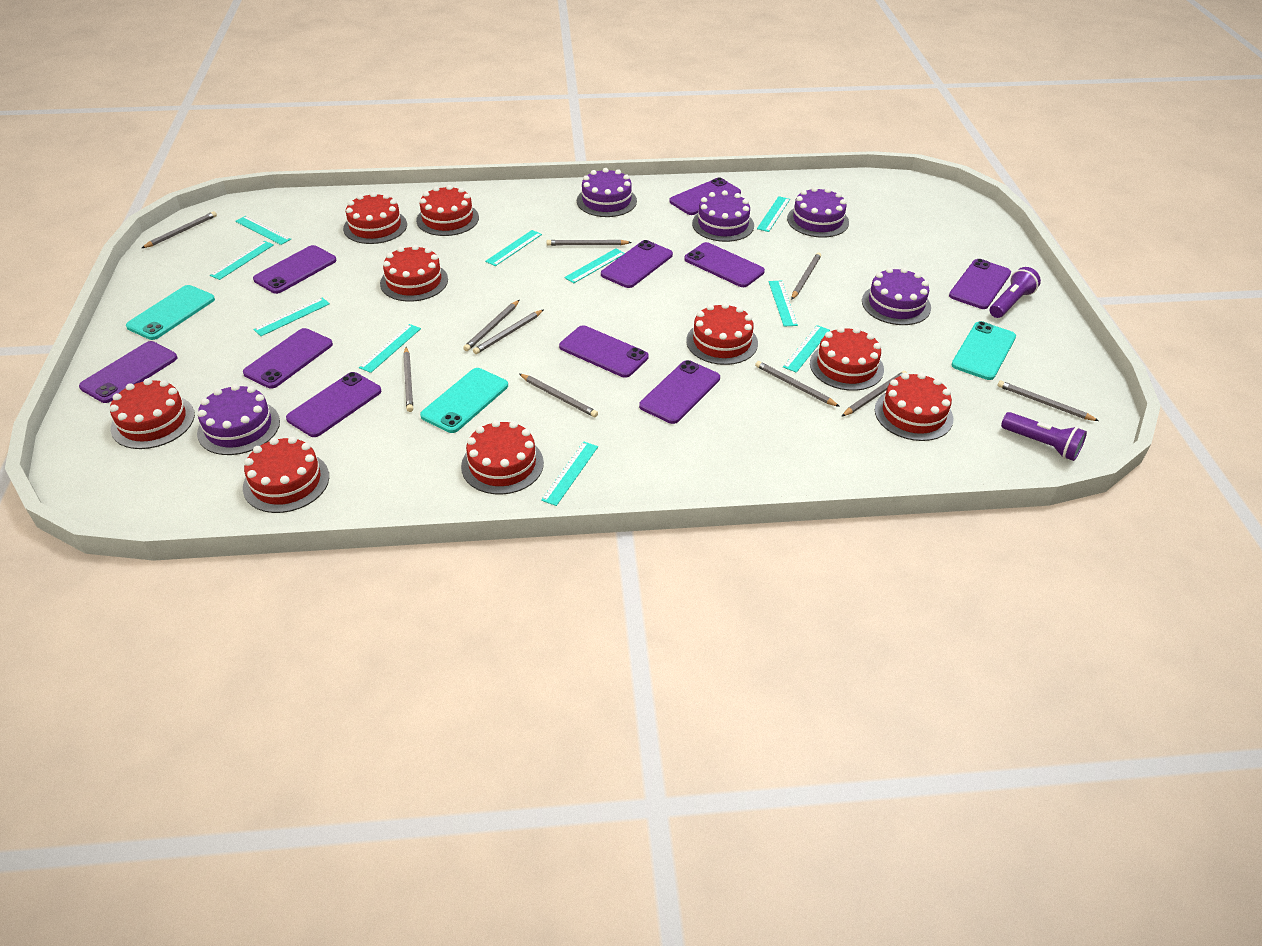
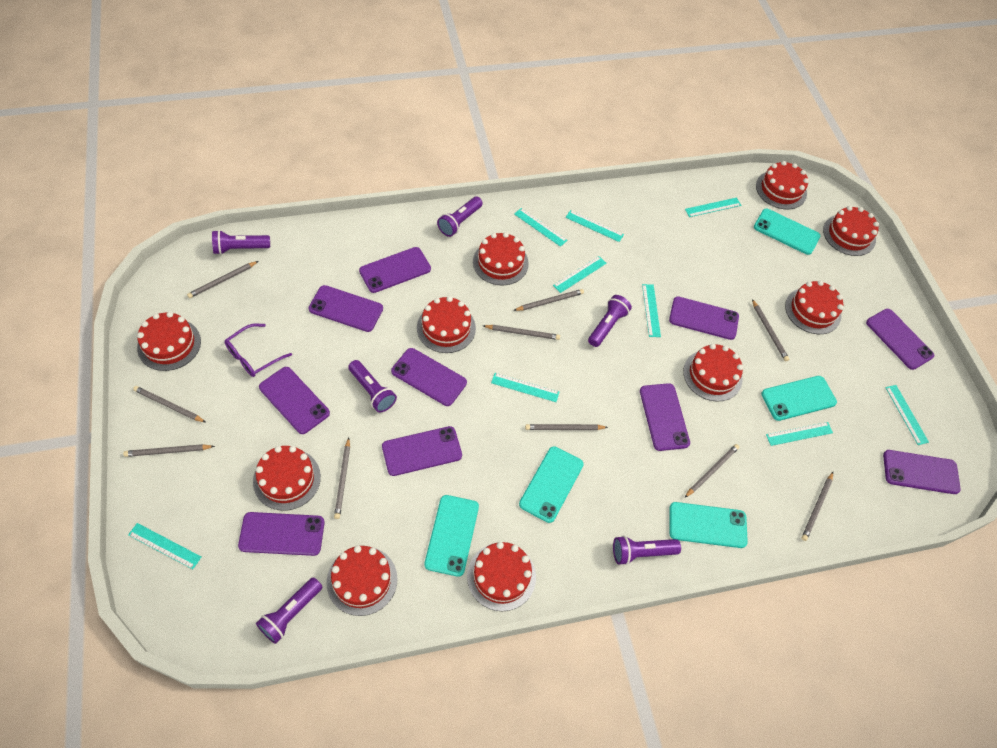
purple cake: [197,384,280,455] [577,168,637,217] [692,190,754,242] [787,187,849,238] [862,267,931,325] = 5 -> none = 0
purple flashlight: [990,267,1041,318] [1001,412,1087,461] = 2 -> [212,230,270,255] [256,577,322,644] [348,360,397,412] [437,197,483,237] [588,295,632,347] [613,536,681,565] = 6
purple glasses: none = 0 -> [224,324,292,377] = 1
red cake: [109,378,195,449] [243,436,329,513] [343,192,407,244] [380,245,448,302] [416,185,479,236] [461,420,544,495] [686,303,758,365] [810,327,884,391] [875,372,954,441] = 9 -> [137,312,201,371] [253,446,321,511] [327,545,398,616] [417,296,476,353] [467,542,536,611] [473,232,529,285] [683,344,743,402] [756,161,809,209] [785,280,843,334] [823,206,879,256] = 10
turquoise phone: [126,285,215,340] [420,368,508,433] [952,321,1016,380] = 3 -> [424,495,479,577] [519,446,584,523] [669,502,748,548] [754,209,820,255] [761,376,837,421] = 5
turquoise ruler: [210,241,274,280] [235,216,291,245] [253,298,330,336] [359,324,421,373] [485,230,542,266] [541,441,598,506] [564,248,625,283] [757,196,790,232] [769,280,798,327] [783,325,830,373] = 10 -> [128,523,201,569] [491,373,559,402] [514,208,567,247] [553,256,607,293] [566,210,624,242] [642,284,661,337] [685,198,741,217] [766,422,833,446] [885,385,929,445] = 9

